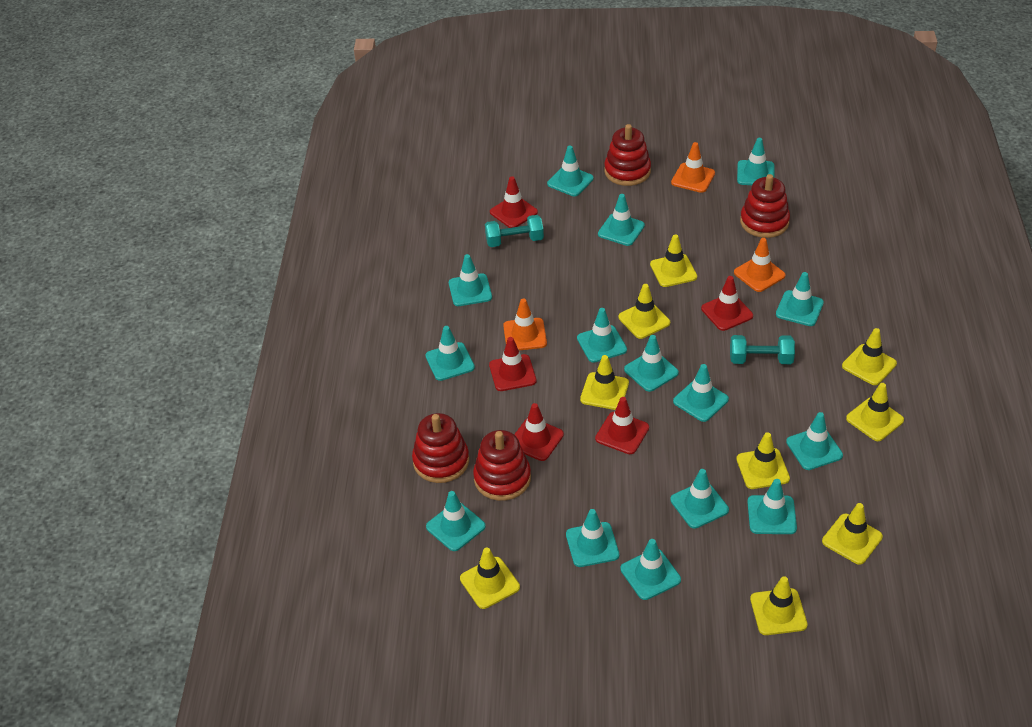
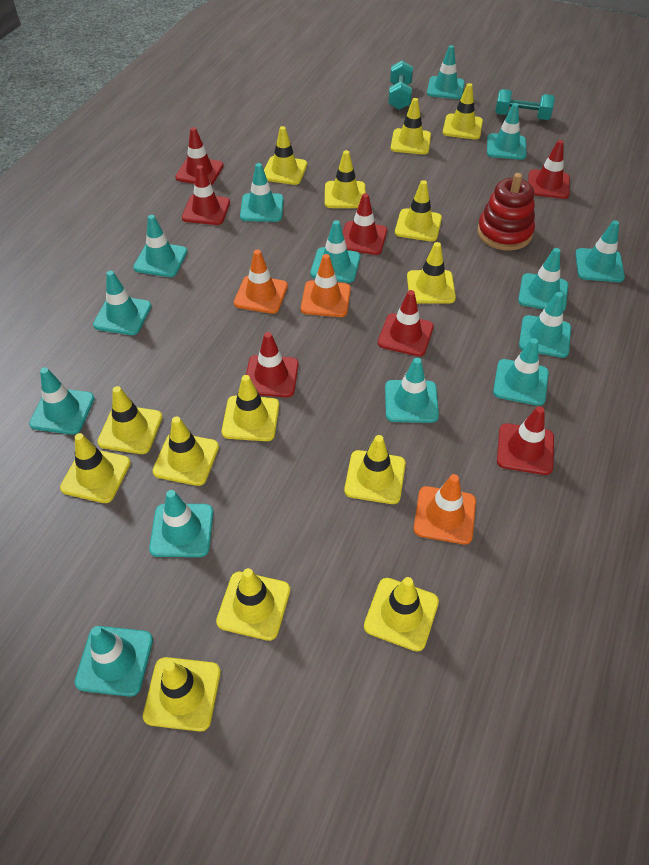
red stacking toy: [412,413,469,483] [473,430,531,501] [604,124,651,186] [740,174,790,238] = 4 -> [477,173,535,251] = 1
red traffic cone: [489,337,537,391] [490,176,538,228] [514,403,564,461] [595,397,649,454] [701,276,753,331] = 5 -> [175,127,224,185] [182,165,230,225] [246,332,299,397] [342,193,387,255] [378,290,434,356] [497,406,554,475] [528,140,570,199] = 7
turquoise traffic cone: [426,326,475,381] [426,491,486,551] [449,254,492,306] [547,146,594,196] [566,509,619,567] [577,308,627,363] [598,194,645,246] [620,539,681,600] [624,335,679,392] [670,469,729,529] [673,364,729,422] [737,138,774,185] [747,479,797,534] [776,272,824,326] [786,412,843,470] = 15 -> [29,367,95,435] [75,626,153,697] [93,271,151,335] [133,215,188,277] [149,490,213,557] [240,163,284,222] [310,220,360,283] [385,358,439,423] [427,45,465,99] [487,103,526,160] [493,338,549,406] [518,248,568,311] [519,292,571,358] [575,220,625,282] = 14
yellow traffic cone: [460,548,520,609] [580,355,629,410] [618,284,670,339] [650,234,697,287] [736,432,790,489] [750,576,808,635] [822,503,883,565] [842,328,897,385] [846,383,904,441] = 9 -> [60,433,131,503] [97,386,163,454] [143,657,221,732] [153,416,219,486] [216,568,290,641] [222,375,279,441] [264,126,307,185] [325,150,366,208] [344,435,406,504] [364,577,439,652] [391,98,431,154] [395,180,442,242] [407,242,456,304] [443,83,483,139] = 14

